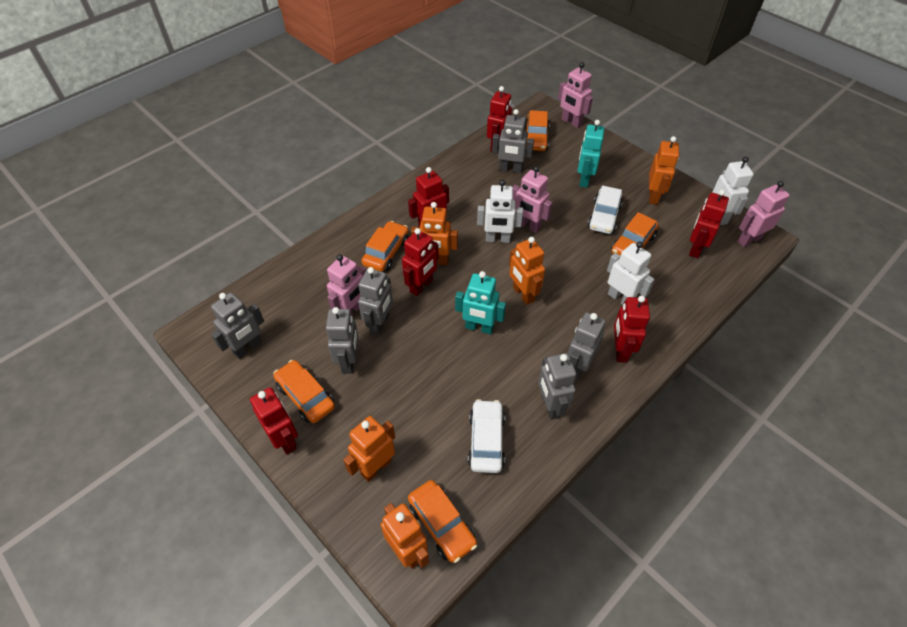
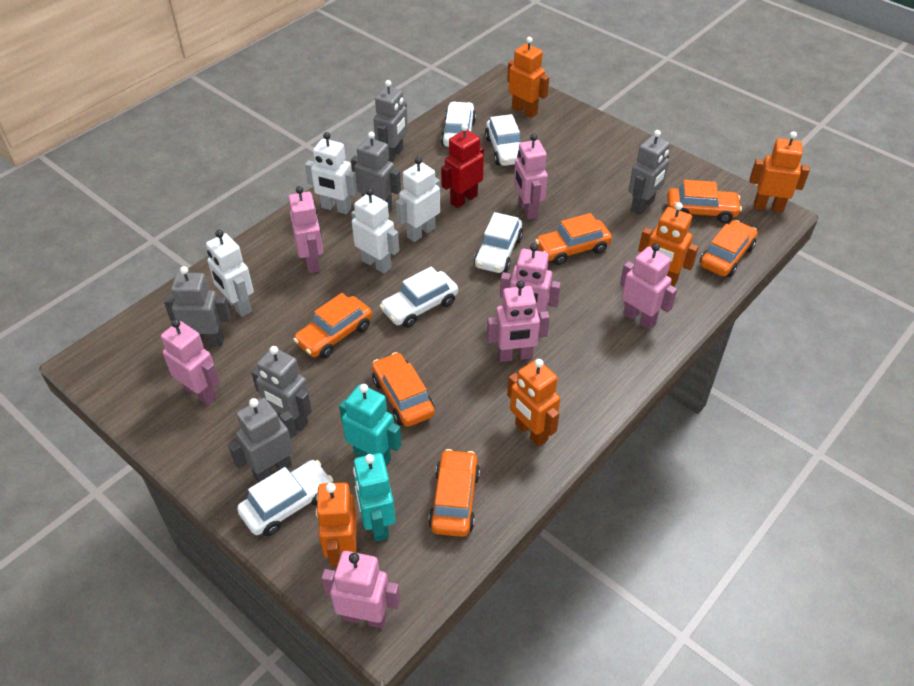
orange car: [273,360,335,423] [362,221,408,272] [408,480,477,563] [525,110,550,151] [611,212,659,256] = 5 -> [293,293,372,359] [372,352,435,427] [428,449,480,537] [535,213,612,265] [667,180,742,223] [700,220,757,277] = 6
pink robot: [327,254,366,317] [513,166,552,233] [558,62,593,128] [738,181,789,247] = 4 -> [161,319,220,405] [288,186,323,273] [321,551,400,629] [487,281,550,362] [500,243,561,315] [514,134,548,220] [620,243,677,330] = 7
red robot: [250,387,298,455] [402,228,439,296] [408,167,449,228] [487,86,512,152] [614,295,650,363] [689,190,729,258] = 6 -> [441,124,484,208] = 1
white car: [468,399,505,473] [588,186,623,234] = 2 -> [237,460,333,536] [380,266,458,328] [441,101,476,147] [474,212,523,273] [485,114,521,166] = 5
white robot: [477,180,523,243] [607,241,655,305] [712,157,754,225] = 3 -> [206,230,254,317] [305,132,357,214] [351,188,399,274] [396,157,440,242] = 4

